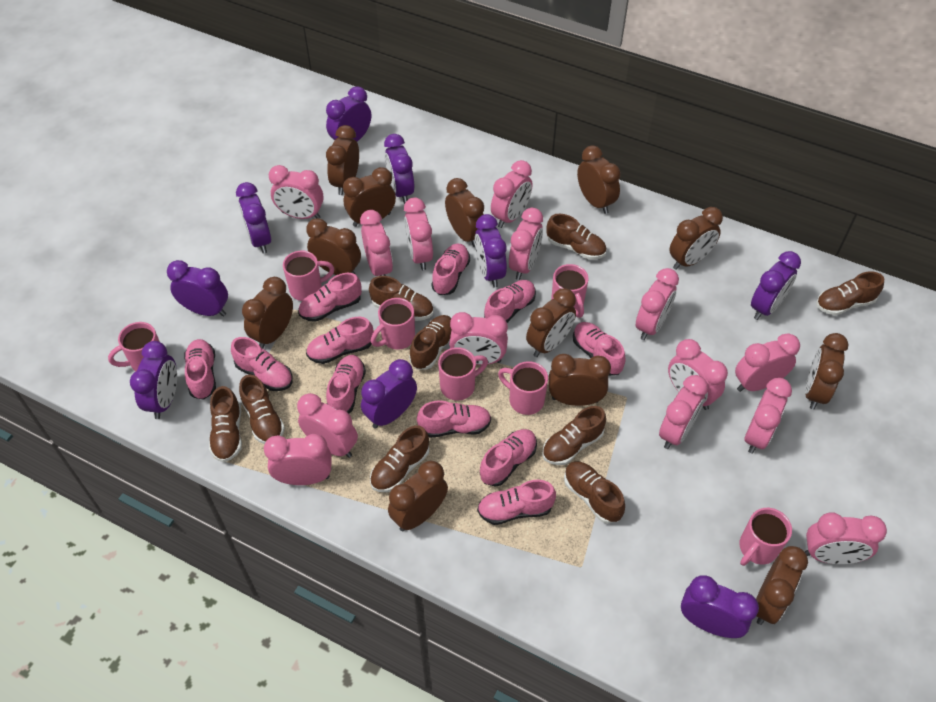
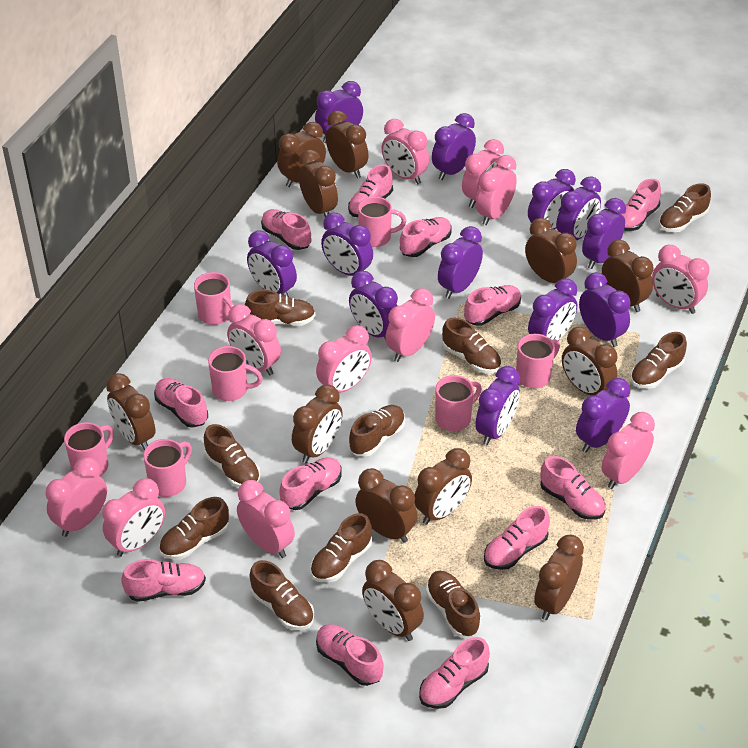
brown shoe: [209,386,242,462] [239,374,285,444] [369,276,433,321] [370,426,429,492] [409,315,452,369] [542,406,606,465] [546,214,606,260] [564,461,625,523] [816,272,884,315] = 9 -> [159,497,229,560] [204,424,260,488] [245,290,315,326] [250,560,314,630] [310,513,372,582] [349,405,405,456] [426,571,481,637] [442,317,501,373] [630,332,687,389] [659,183,711,232] = 10
pink clock: [264,434,332,485] [269,165,324,219] [297,393,358,458] [360,210,393,276] [404,198,433,270] [449,312,508,365] [491,160,532,228] [509,208,543,280] [636,268,679,340] [659,375,708,449] [668,339,728,410] [735,333,800,392] [745,378,792,454] [805,513,887,564] = 14 -> [45,457,107,537] [102,478,165,557] [227,304,281,375] [237,480,295,558] [316,325,372,393] [382,119,429,184] [386,288,435,362] [462,139,504,208] [476,155,517,225] [601,412,655,489] [652,245,709,314] = 11
pink shoe: [184,339,216,400] [231,337,293,391] [298,273,362,322] [306,317,374,364] [326,355,366,413] [417,400,491,437] [431,244,470,295] [477,480,556,525] [480,429,537,487] [484,280,536,323] [573,322,626,376] = 11 -> [121,559,206,602] [154,378,208,428] [261,209,311,250] [279,458,342,510] [316,624,384,686] [348,164,393,217] [400,217,451,257] [419,637,490,709] [464,285,521,326] [484,506,550,570] [540,456,605,520] [620,179,661,231] = 12
purple clock: [130,341,177,419] [167,260,228,316] [236,182,271,254] [326,86,371,141] [361,359,417,429] [384,134,414,204] [475,214,507,288] [681,575,759,638] [751,251,801,320] = 9 -> [247,230,297,297] [315,81,363,143] [321,213,373,276] [349,271,398,340] [432,113,476,180] [438,226,483,299] [475,366,520,445] [528,169,576,229] [528,278,577,341] [556,176,601,240] [576,378,630,453] [579,272,630,347] [582,198,626,269] = 13

